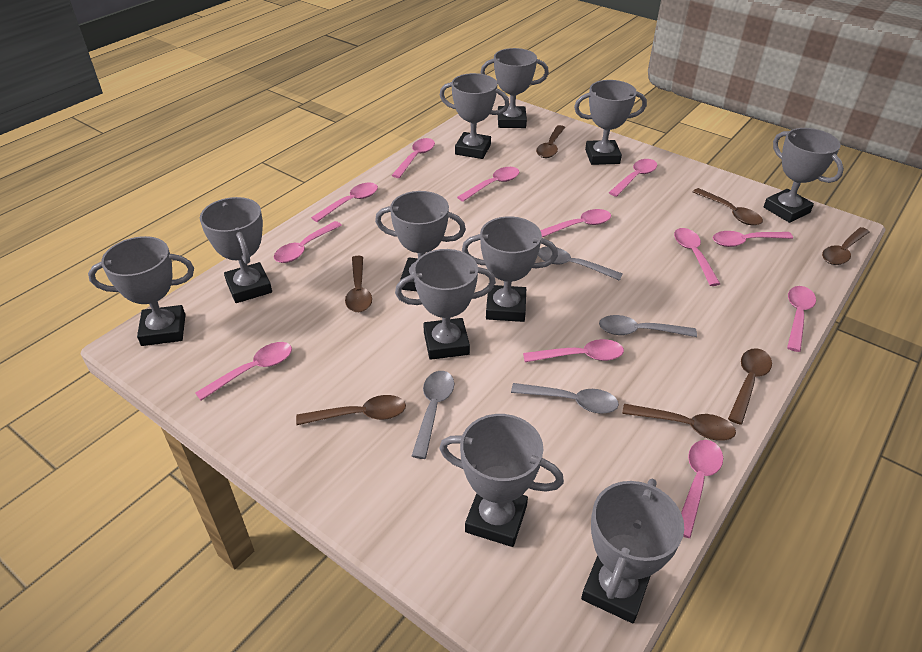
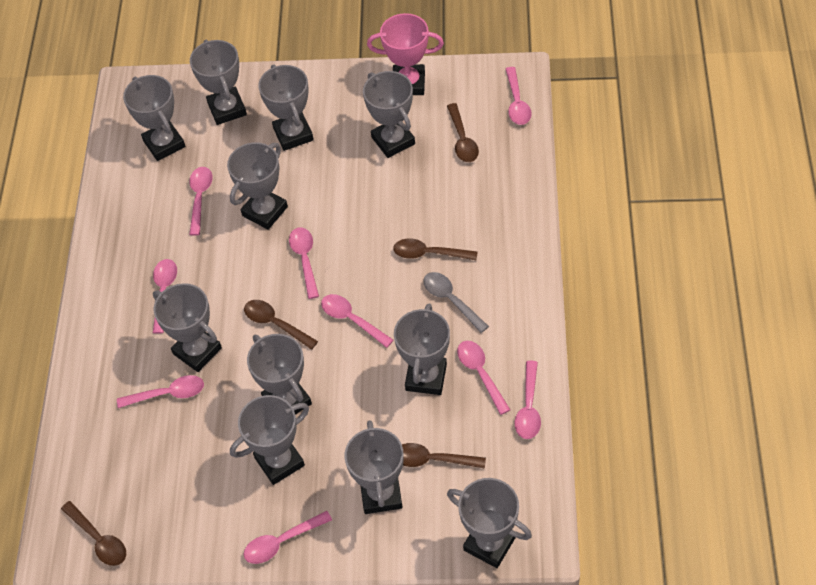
brown spoon: [296,395,406,425] [345,256,372,312] [536,125,565,158] [622,404,736,441] [693,188,763,226] [728,348,772,425] [822,227,869,265] = 7 -> [61,501,126,566] [244,300,318,350] [393,238,478,260] [402,443,486,469] [447,103,479,162] = 5
grey spoon: [412,371,454,459] [511,383,619,414] [538,247,623,281] [599,315,697,337] = 4 -> [423,272,489,333] = 1
pink spoon: [195,342,292,401] [274,221,342,263] [311,182,378,222] [392,138,435,178] [457,167,519,202] [523,339,624,362] [540,209,611,237] [609,159,657,197] [674,228,720,286] [681,440,723,538] [713,231,793,247] [787,286,816,352] = 12 -> [117,375,204,408] [153,259,177,334] [189,167,212,236] [243,511,332,564] [289,227,319,299] [321,294,393,348] [457,341,510,415] [506,67,532,125] [515,361,541,439] = 9
pink trophy: none = 0 -> [367,13,444,95] = 1

